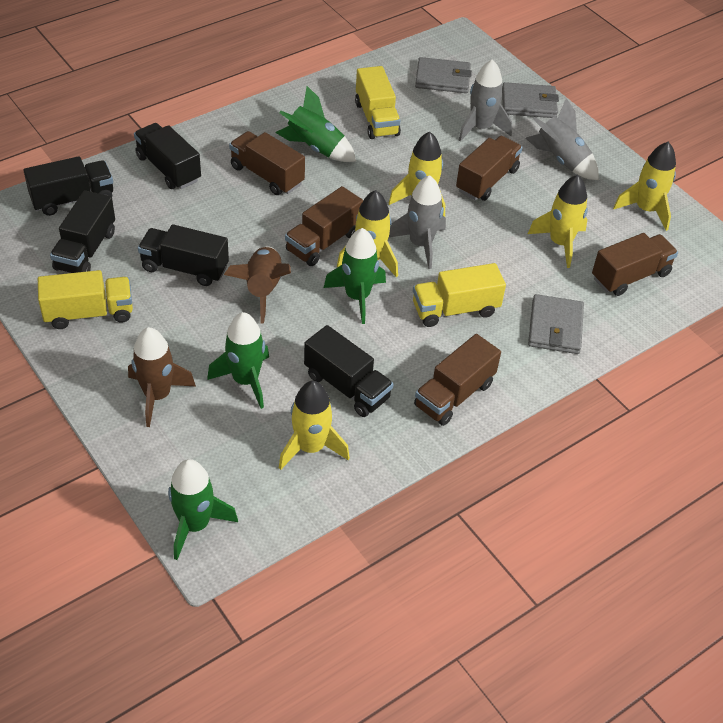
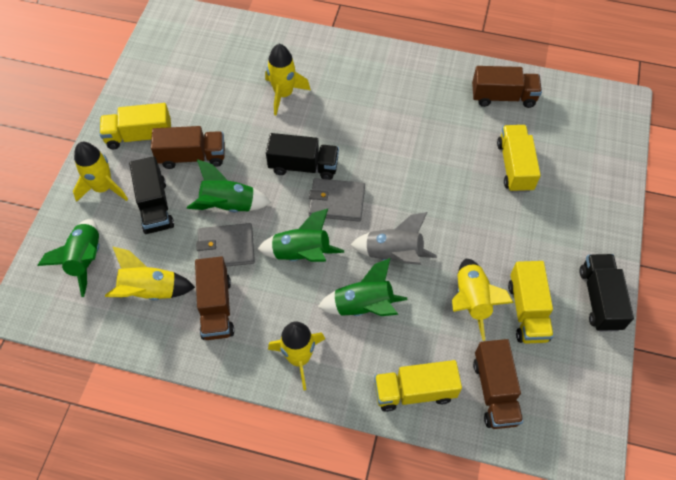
black truck: [23,156,113,216] [50,190,115,273] [134,123,201,189] [138,224,229,286] [304,325,393,417] = 5 -> [129,156,174,234] [266,133,339,180] [579,254,634,332] = 3
brown rocket: [128,327,196,427] [224,246,291,324] = 2 -> none = 0
brown truck: [229,131,305,195] [285,186,363,266] [414,334,501,426] [456,136,522,201] [592,233,678,296] = 5 -> [151,126,225,169] [195,256,234,340] [472,66,542,108] [473,339,523,429] = 4
grey rocket: [389,175,446,269] [459,59,512,141] [526,98,599,180] = 3 -> [350,212,437,265] = 1
grey wallet: [415,57,472,93] [502,82,559,118] [528,294,584,354] = 3 -> [196,223,255,267] [308,178,365,222] = 2
yellow truck: [38,270,133,329] [355,66,401,139] [413,263,506,327] = 3 -> [99,103,171,149] [374,360,462,412] [497,125,541,193] [508,261,554,344] = 4

